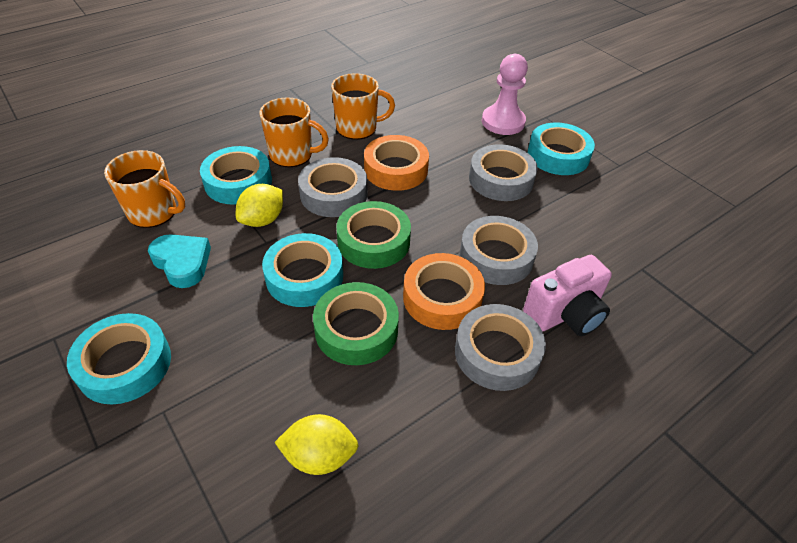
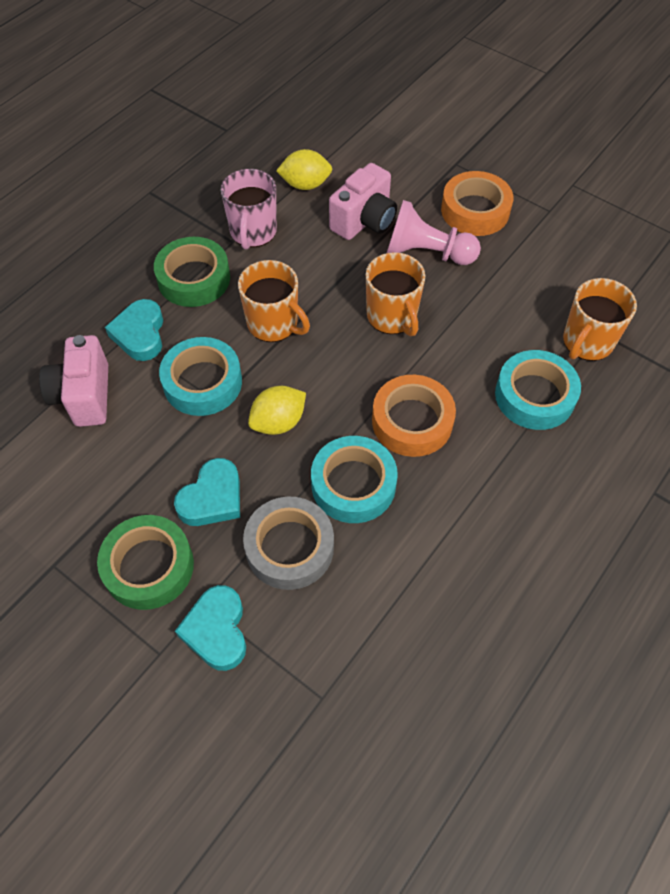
grey tape: [298,157,368,217] [455,304,546,391] [460,216,538,285] [469,144,538,201] = 4 -> [243,497,334,590] = 1
pink camera: [523,255,612,336] = 1 -> [39,335,108,427] [329,163,397,240] = 2
pink mug: none = 0 -> [221,169,277,250] = 1
turquoise heart: [148,234,211,288] = 1 -> [105,299,163,361] [174,458,240,526] [175,585,246,671] = 3
turquoise tape: [67,313,171,404] [200,146,272,205] [262,233,343,307] [528,123,595,175] = 4 -> [159,337,242,416] [311,436,398,523] [495,350,581,430] = 3

